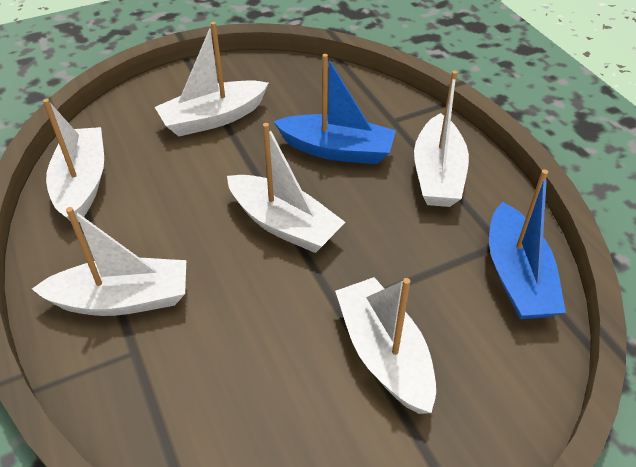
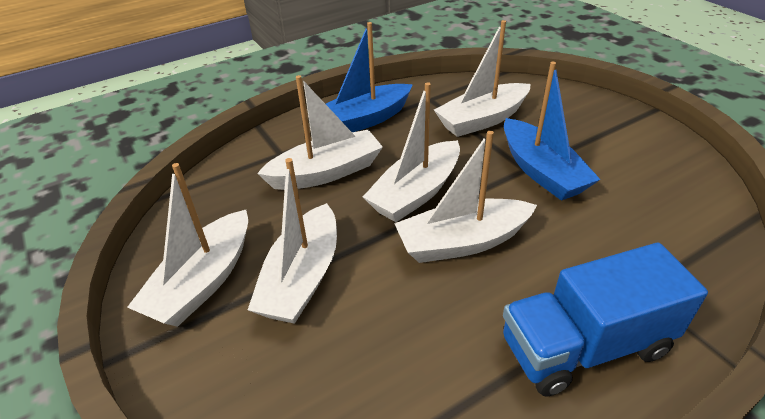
blue truck: none = 0 -> [503,243,708,396] = 1

